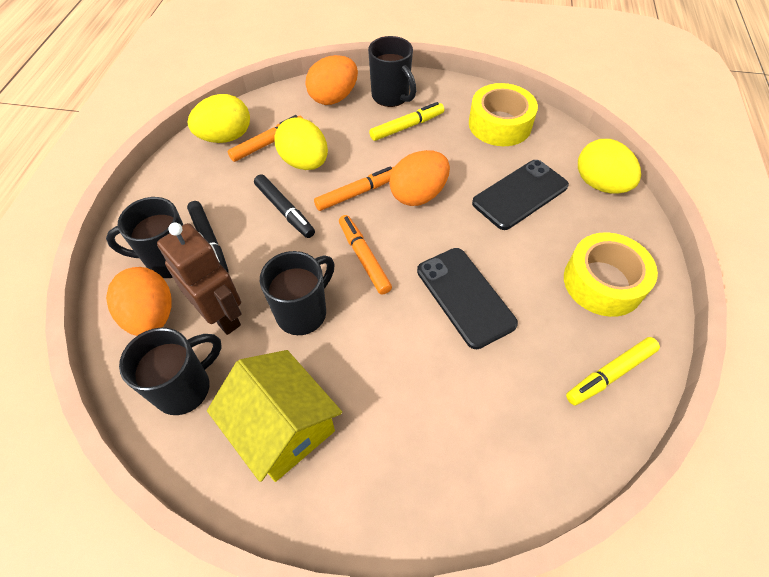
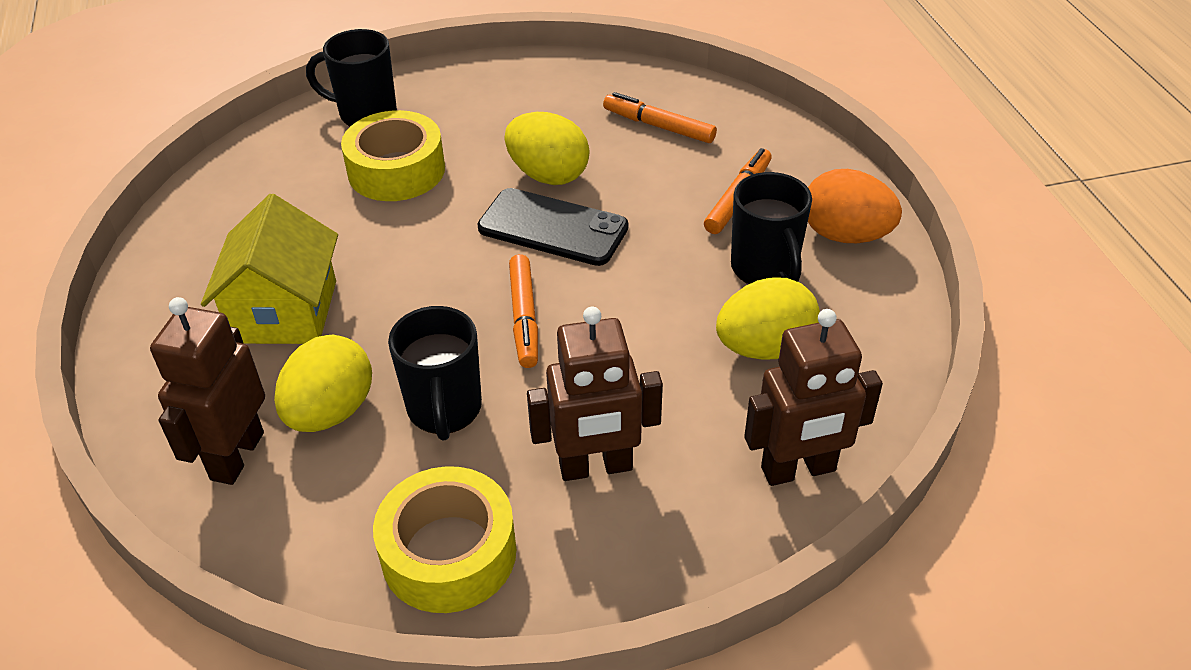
black marker: [187,201,229,272] [254,174,315,238] = 2 -> none = 0
black mug: [106,197,183,278] [119,328,222,415] [260,251,335,335] [368,36,416,107] = 4 -> [306,29,397,126] [388,306,482,441] [731,172,812,284] = 3
black phone: [417,248,518,349] [472,160,569,230] = 2 -> [478,188,628,266] = 1
brown robot: [157,222,242,335] = 1 -> [150,297,265,485] [527,307,663,481] [744,309,883,486] = 3
orange egg: [106,267,172,336] [305,55,358,105] [389,150,450,206] = 3 -> [808,169,902,243] = 1
yellow marker: [369,102,444,141] [566,337,660,405] = 2 -> none = 0

